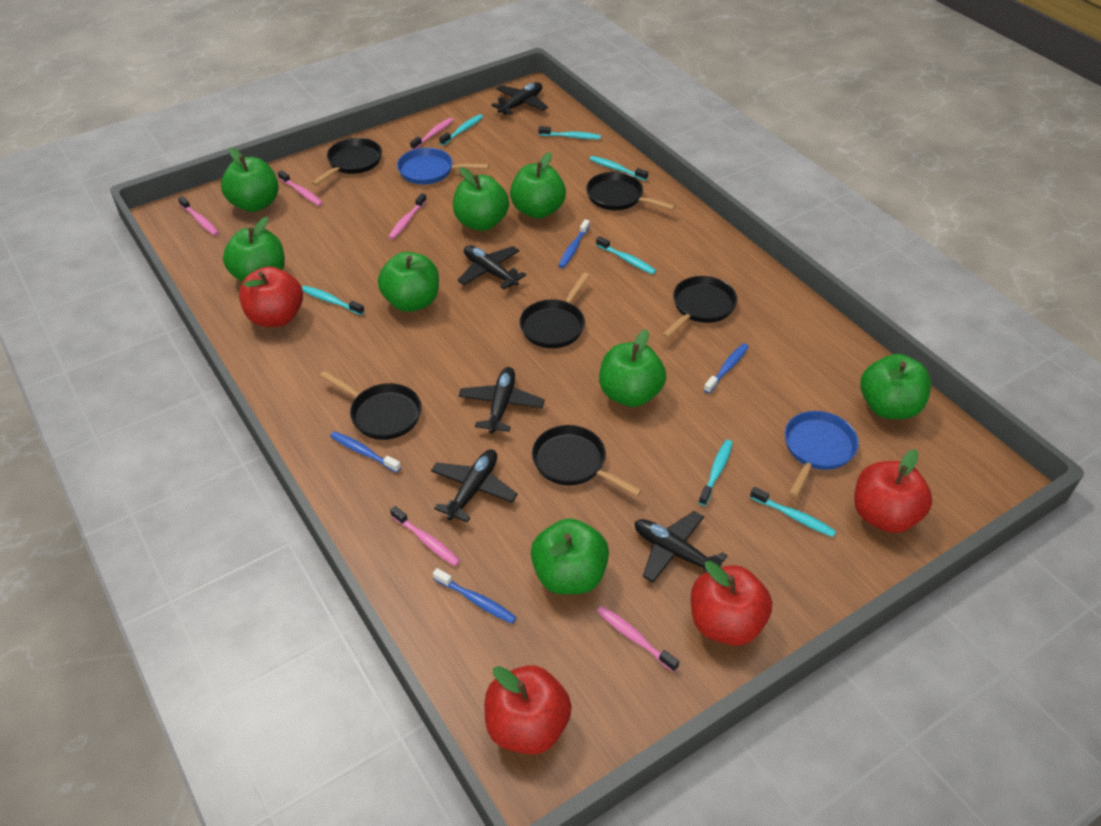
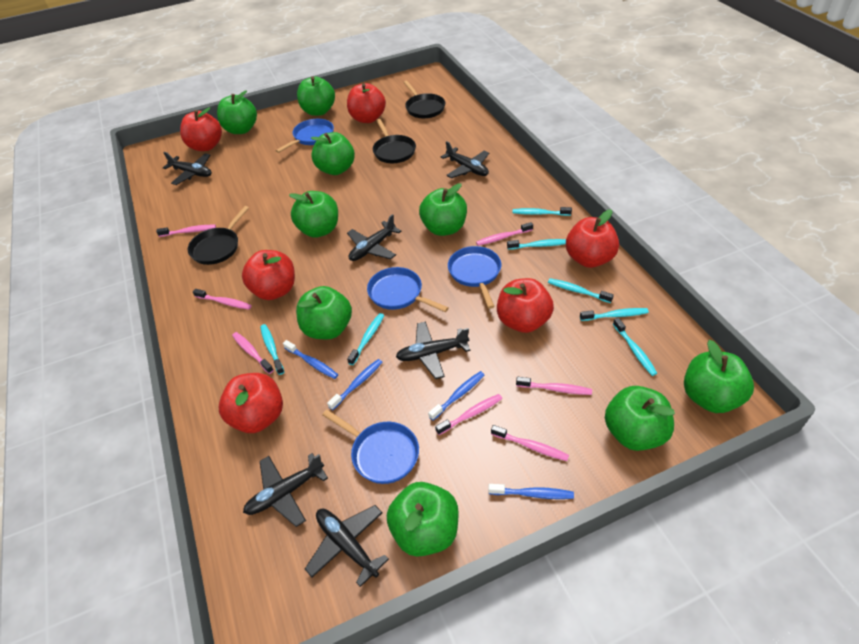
black pan: [311,138,382,186] [320,371,422,440] [519,273,590,348] [532,425,642,496] [586,172,676,210] [662,276,737,338] = 6 -> [187,206,249,265] [373,119,416,163] [403,81,445,118] = 3
black plane: [431,449,518,523] [457,245,526,289] [459,367,545,434] [491,82,548,115] [635,511,727,583] = 5 -> [163,152,212,185] [243,453,328,527] [305,505,389,587] [347,214,401,261] [396,322,470,379] [441,141,489,179] = 6
blue pan: [397,148,489,184] [785,411,859,497] = 2 -> [276,119,334,153] [322,409,419,484] [367,267,449,312] [448,246,501,309] = 4
green apple: [221,147,279,212] [223,217,285,282] [378,252,439,312] [453,167,509,231] [510,152,566,219] [531,518,609,594] [599,329,666,407] [861,354,931,419] = 8 -> [217,90,257,134] [289,191,338,238] [296,286,352,339] [297,77,335,116] [311,132,355,175] [387,482,459,557] [419,183,467,236] [605,386,675,451] [684,340,754,413] = 9
pink toothbrush: [178,196,219,236] [278,170,323,206] [388,193,427,239] [390,506,460,566] [410,118,453,150] [597,606,679,672] = 6 -> [156,225,216,237] [193,289,252,309] [232,332,274,374] [435,394,502,435] [476,222,533,246] [491,425,569,461] [516,377,592,395] = 7
red apple: [239,266,303,327] [484,665,572,755] [691,561,772,646] [854,449,932,533] = 4 -> [180,107,222,151] [219,373,283,433] [242,250,295,300] [347,83,386,123] [497,278,554,333] [566,209,619,268] = 6

